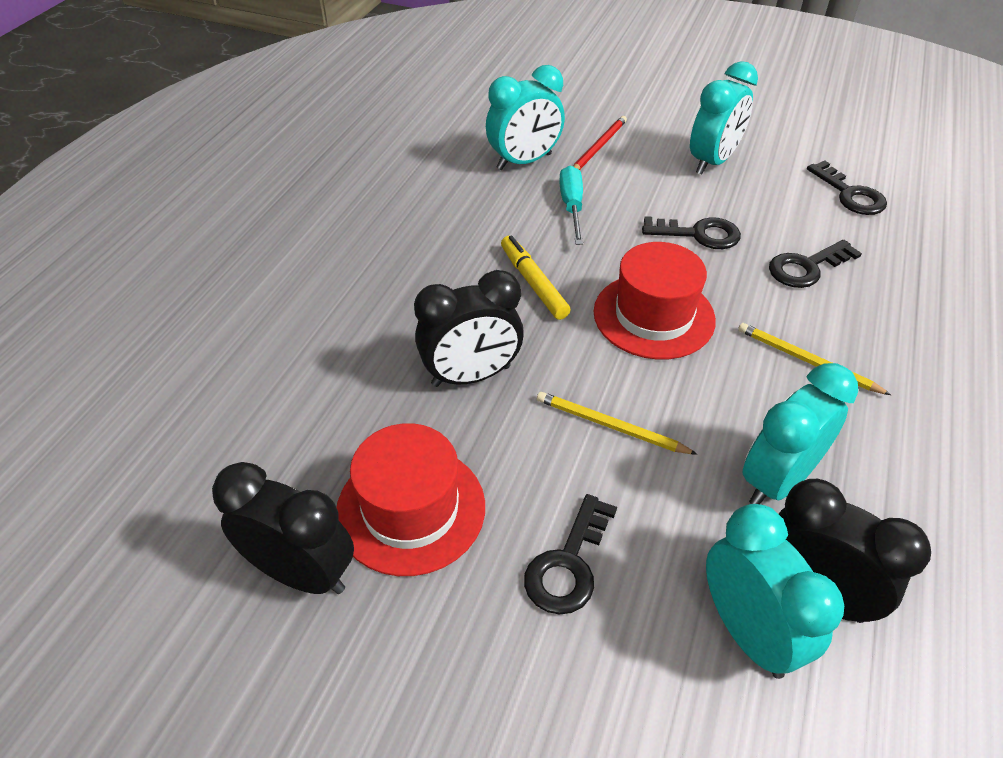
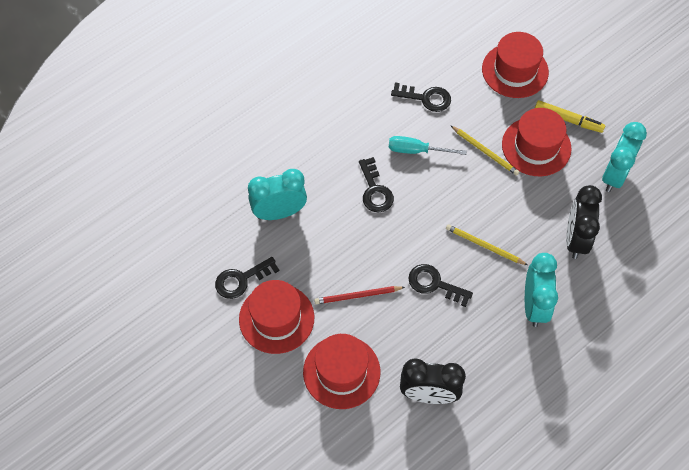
black clock: [212,462,354,594] [414,270,524,387] [779,479,931,623] = 3 -> [400,358,466,404] [566,185,602,259] = 2
red hat: [336,423,485,576] [594,242,716,359] = 2 -> [239,280,314,354] [303,334,380,409] [482,32,549,98] [502,108,572,176] = 4
turquoise clock: [486,65,565,170] [690,61,758,175] [706,504,844,679] [742,363,858,504] = 4 -> [248,169,307,220] [525,253,558,327] [602,122,647,192] = 3

